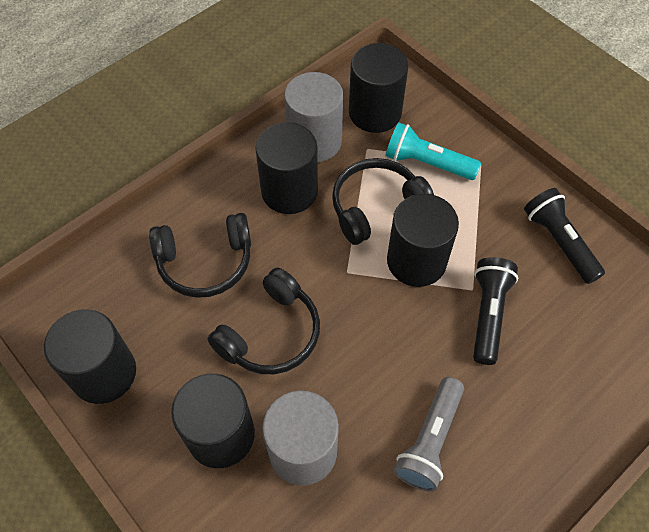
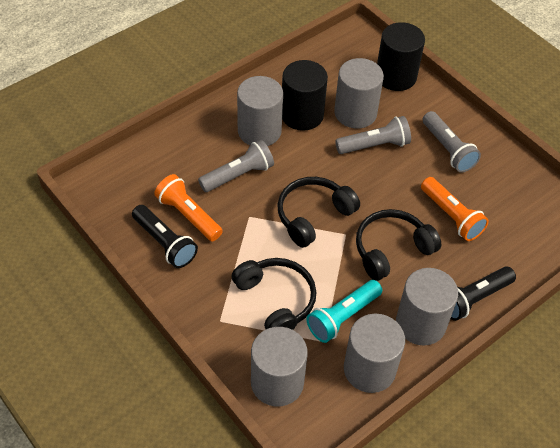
black cylinder: [44,309,136,404] [171,373,255,468] [255,122,318,214] [349,43,408,133] [387,194,459,287] = 5 -> [282,60,328,131] [377,22,425,91] = 2
grey cylinder: [262,390,339,486] [284,72,344,162] = 2 -> [237,76,283,146] [251,327,308,407] [334,58,384,128] [344,314,405,393] [396,268,458,345] = 5
grey flashlight: [394,377,464,492] = 1 -> [198,140,274,192] [335,116,411,154] [423,111,481,173] = 3
orange flashlight: none = 0 -> [154,174,223,241] [421,177,489,241] = 2

